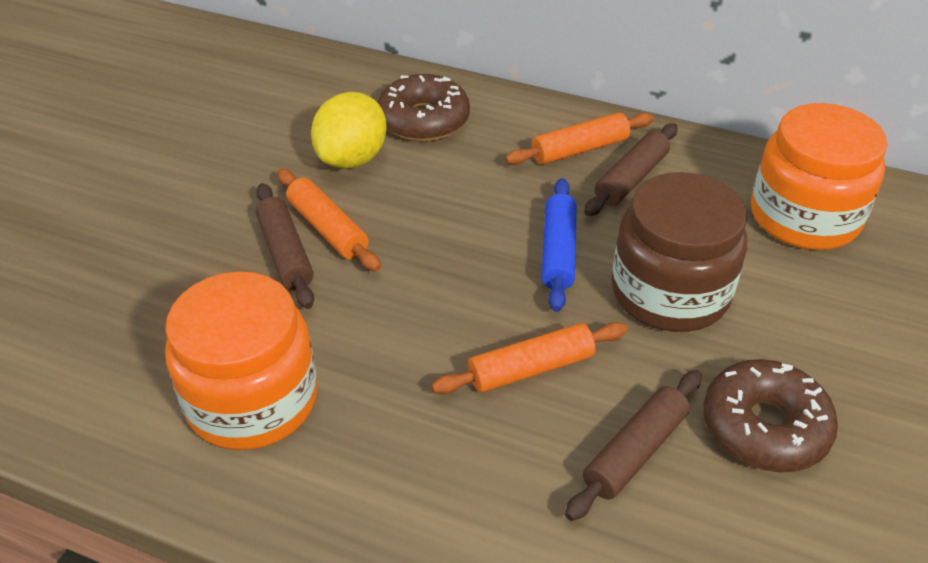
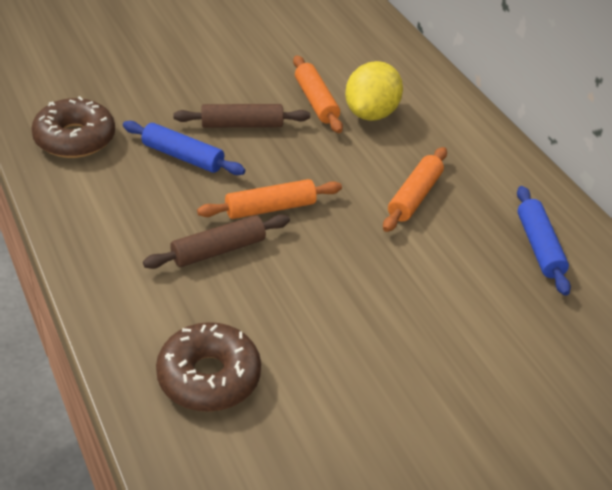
blue rolling pin: [541,178,577,312] = 1 -> [123,121,245,175] [517,186,571,296] = 2
brown jar: [612,172,747,332] = 1 -> none = 0
brown rolling pin: [256,183,314,309] [565,370,702,521] [584,123,678,216] = 3 -> [143,214,290,269] [174,104,310,128] = 2
orange jar: [165,271,318,450] [751,103,887,250] = 2 -> none = 0

